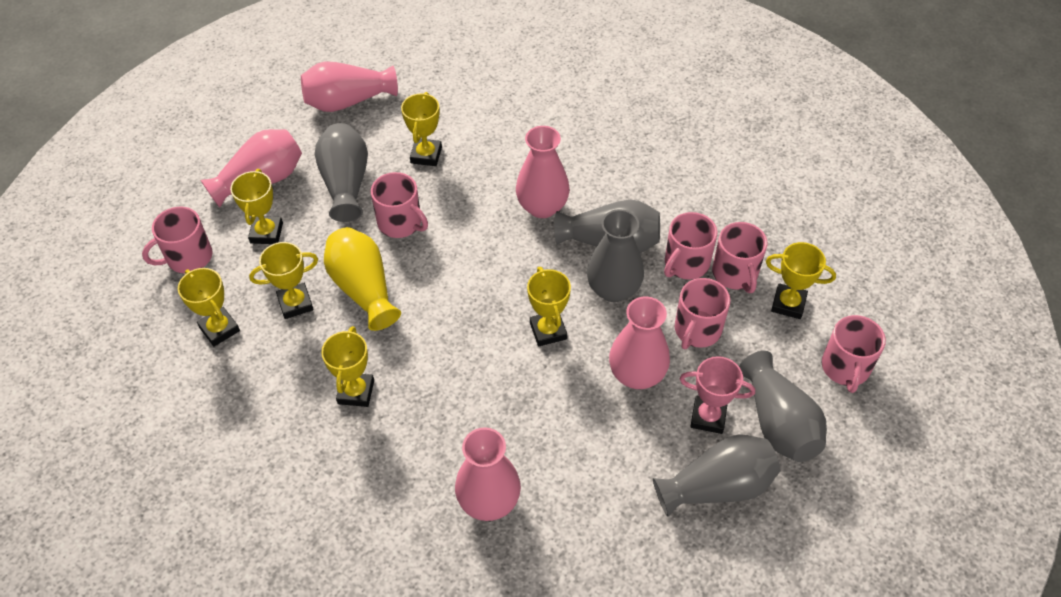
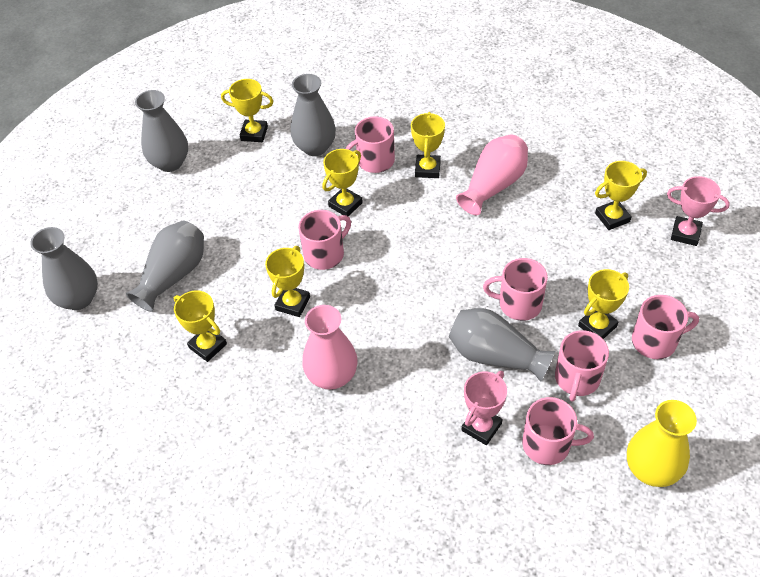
pink trophy: [680,356,755,434] = 1 -> [462,371,507,445] [667,176,730,246] = 2
pink vase: [200,129,302,208] [301,61,398,112] [455,427,521,521] [516,126,570,218] [609,297,670,389] = 5 -> [302,305,358,390] [456,134,528,215] = 2

